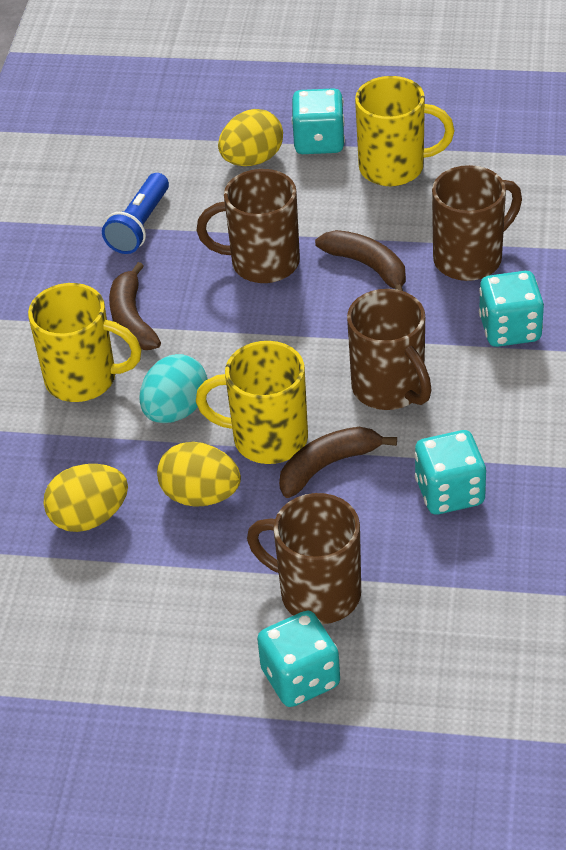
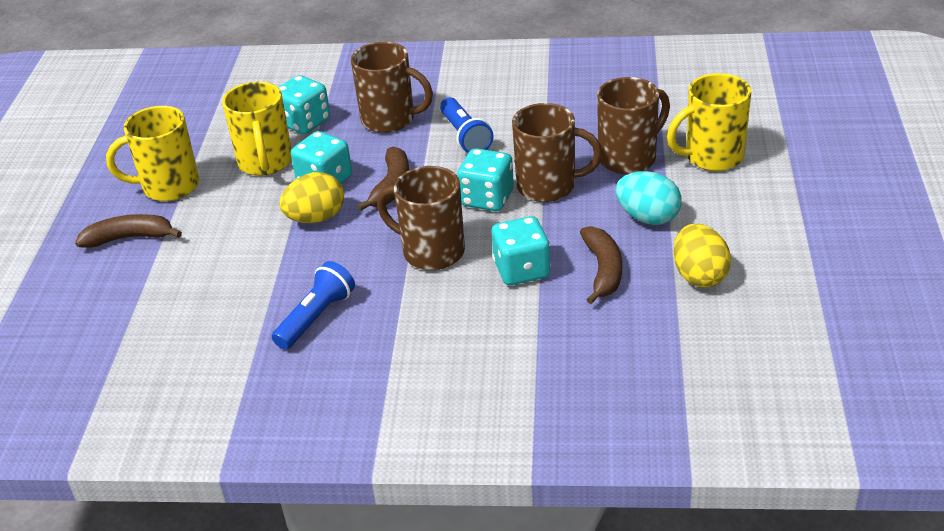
blue flashlight: [102,173,169,254] = 1 -> [272,261,355,350] [440,97,493,153] = 2
yellow egg: [43,464,128,532] [157,442,241,507] [218,109,283,166] = 3 -> [279,172,344,223] [673,224,731,287] = 2

